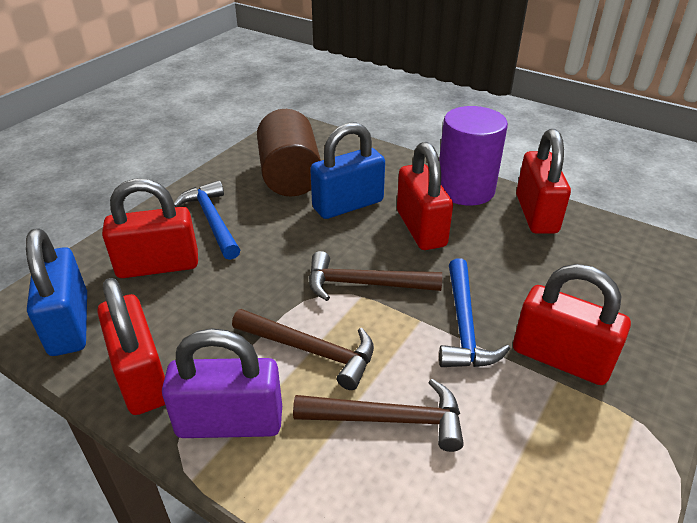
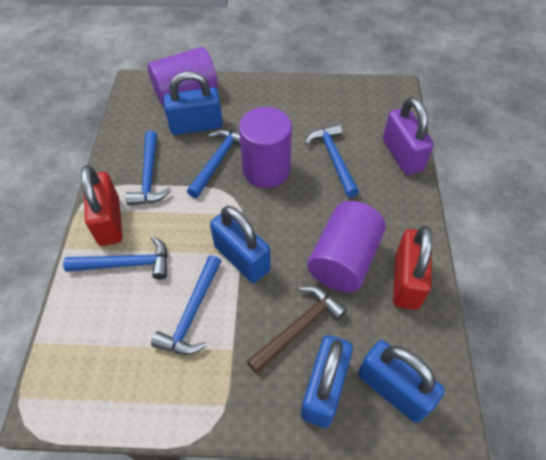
blue hammer: [174,180,240,260] [439,258,510,367] = 2 -> [63,236,168,280] [126,131,171,206] [151,255,222,355] [187,129,240,198] [305,124,359,197] = 5
blue padlock: [26,229,87,356] [310,122,385,219] = 2 -> [163,71,223,135] [210,206,271,283] [301,335,353,428] [358,340,445,423] = 4
brown cylinder: [257,109,321,197] = 1 -> none = 0
brown hammer: [232,309,374,390] [293,379,464,452] [309,251,442,301] = 3 -> [247,286,347,374] = 1
purple cylinder: [439,106,508,206] = 1 -> [148,47,218,107] [239,107,292,188] [307,201,386,292] = 3
red padlock: [97,278,165,415] [102,179,198,278] [397,142,453,250] [513,264,631,385] [516,129,571,234] = 5 -> [81,165,122,246] [393,226,432,310] = 2

